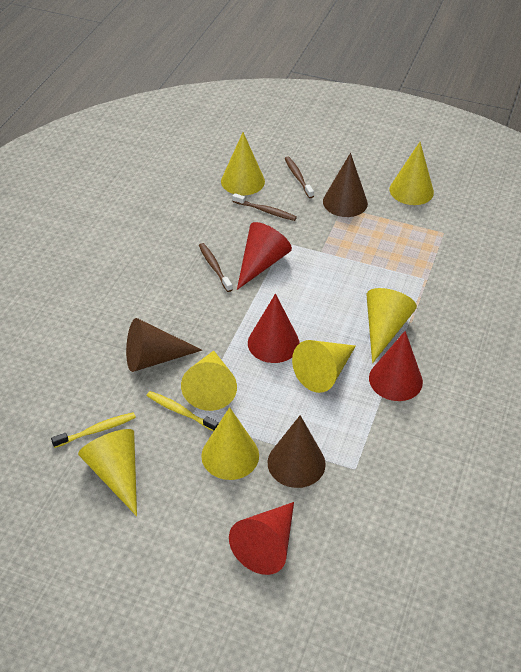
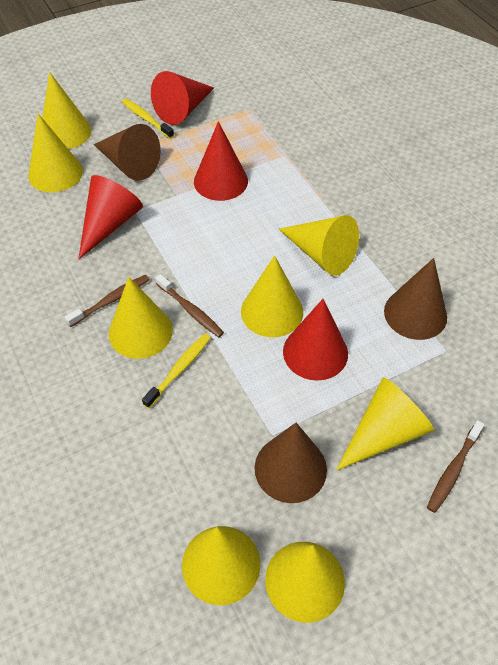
yellow cone: [78,429,137,516] [181,351,237,411] [201,407,259,480] [221,132,265,196] [292,340,356,393] [367,288,417,363] [390,142,434,205] = 7 -> [28,114,83,193] [42,72,91,149] [109,277,173,359] [182,526,260,605] [241,256,303,337] [265,542,345,623] [279,215,359,276] [336,378,434,471] = 8

